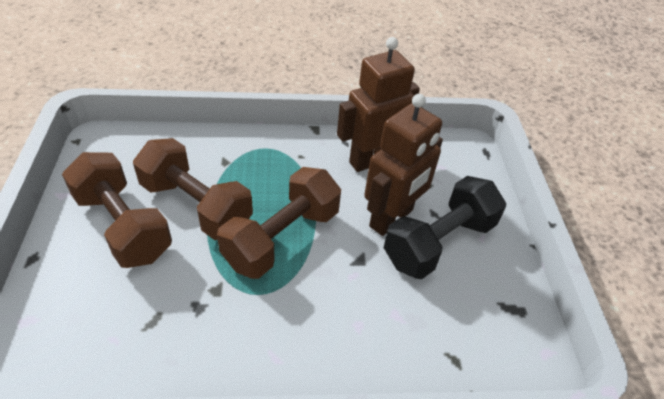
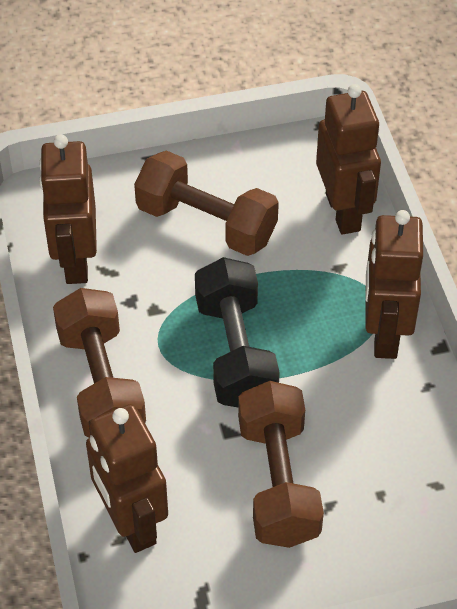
brown robot: [337,37,420,172] [364,94,443,236] = 2 -> [39,134,97,284] [86,404,168,553] [316,84,381,235] [365,210,423,359] = 4

